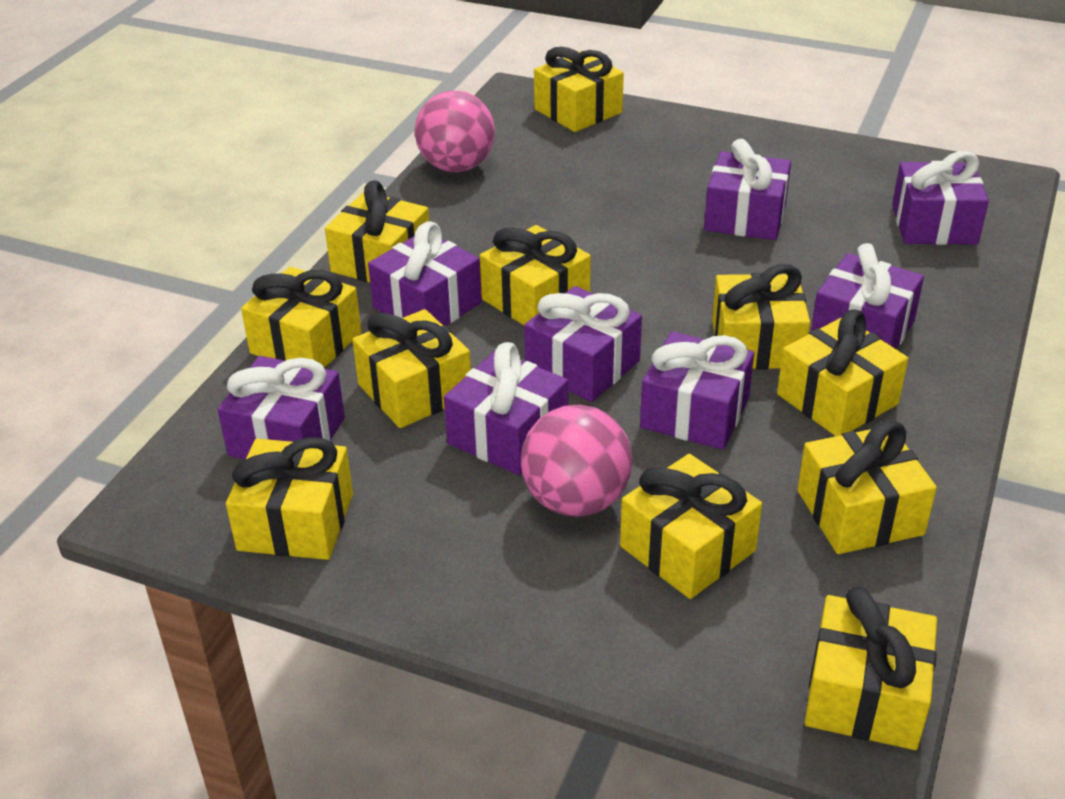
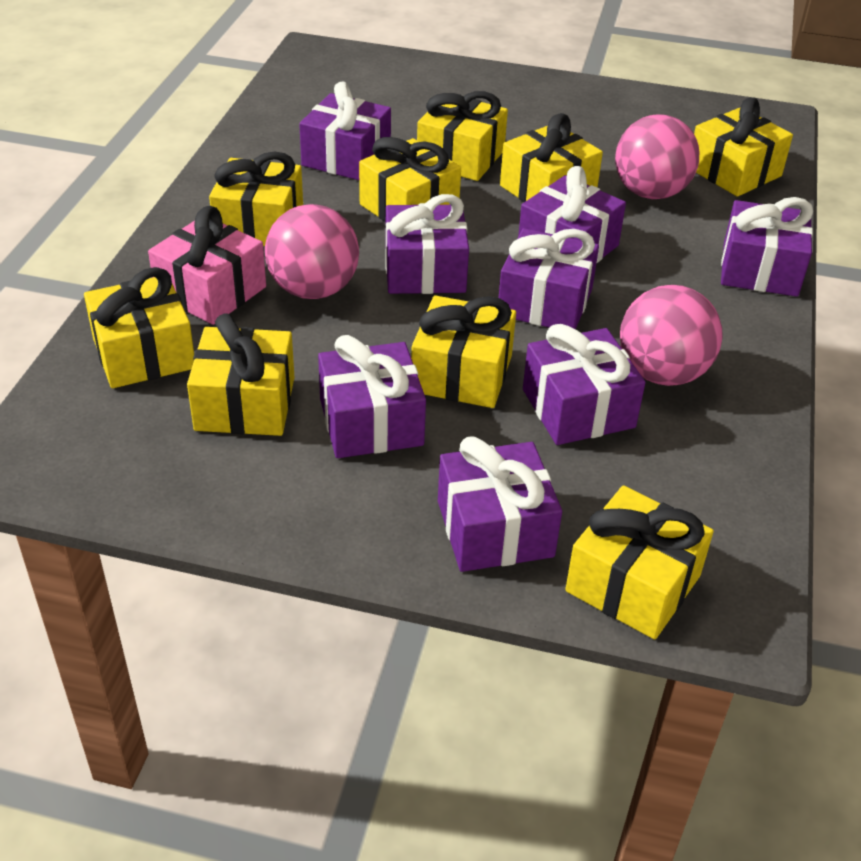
pink ball: [415,91,495,172] [521,405,633,517] = 2 -> [265,204,359,299] [615,114,699,199] [620,285,723,386] = 3
pink gift: none = 0 -> [148,206,266,325] = 1
yellow gift: [226,437,353,560] [241,267,362,368] [325,180,429,282] [352,309,471,428] [480,225,591,325] [534,47,624,132] [620,454,762,599] [712,264,810,369] [777,309,908,436] [797,420,937,554] [804,586,937,750] = 11 -> [84,267,194,388] [187,314,295,436] [209,152,303,246] [359,137,461,222] [411,295,516,408] [417,91,508,181] [500,113,603,202] [565,485,714,639] [694,97,793,197] = 9

